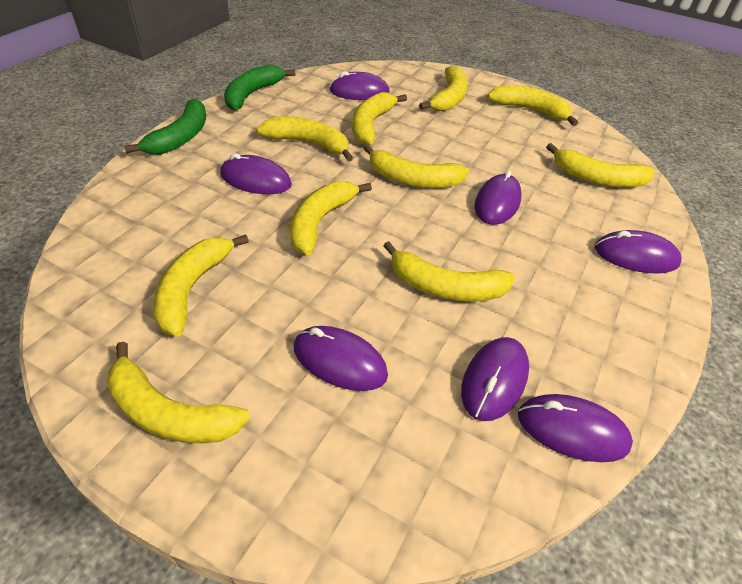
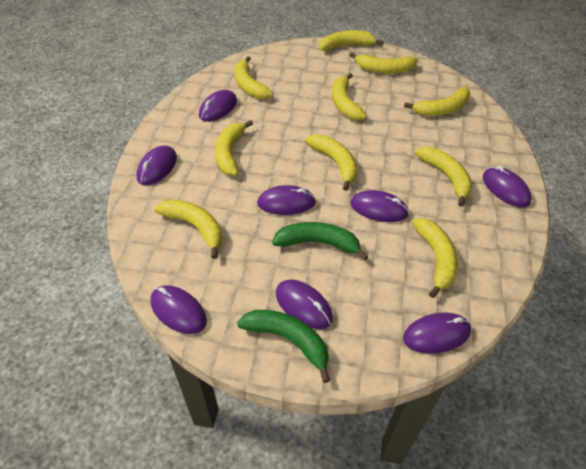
purple mouse: [220,153,292,194] [294,326,388,391] [329,71,390,100] [461,337,529,421] [475,171,522,225] [518,394,633,462] [595,230,681,273] = 7 -> [136,146,177,185] [150,285,207,334] [199,90,237,122] [257,185,316,215] [276,279,333,329] [350,190,409,222] [403,313,471,354] [483,166,532,207] = 8

